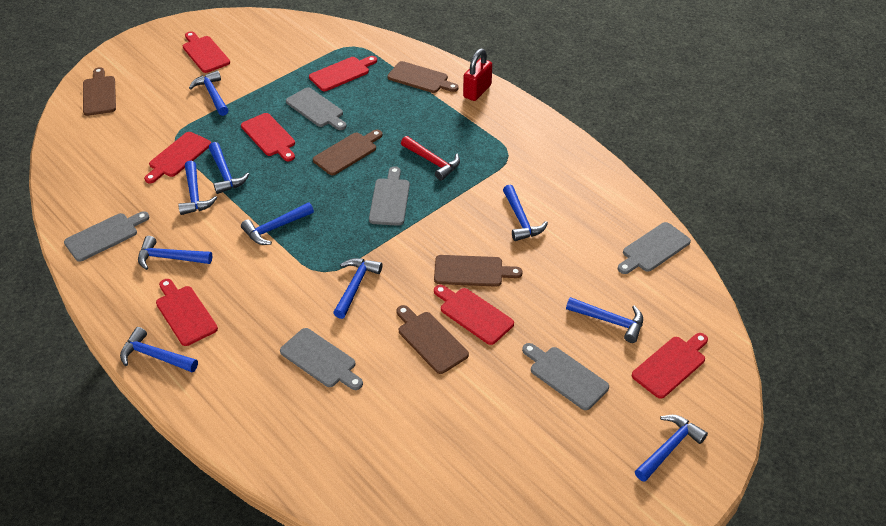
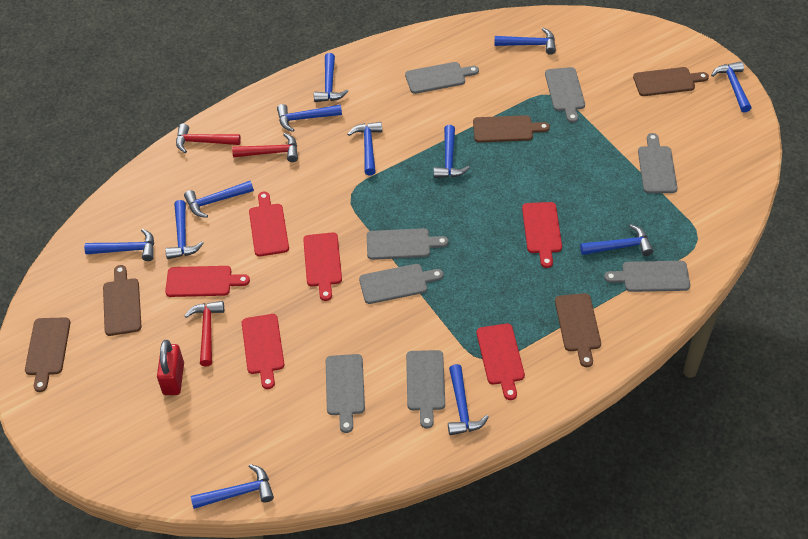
blue hammer: [120,327,198,372] [138,236,212,270] [178,161,217,215] [189,71,228,116] [209,142,249,194] [241,202,314,245] [333,258,382,319] [503,184,548,241] [566,297,643,343] [635,415,708,482] = 10 -> [84,229,154,261] [165,200,204,259] [184,181,254,218] [191,464,274,509] [277,104,342,132] [314,53,348,102] [348,122,382,176] [433,125,470,178] [448,364,489,435] [495,28,556,55] [580,224,653,256] [711,61,751,113] = 12
grey cutting board: [64,211,149,262] [280,328,363,390] [286,87,347,130] [369,166,410,226] [522,343,609,410] [618,222,691,274] = 6 -> [326,354,365,433] [359,264,443,304] [367,228,449,260] [405,62,479,94] [406,350,445,429] [545,67,585,123] [604,261,690,292] [638,133,677,193] = 8
red cutting board: [144,132,211,183] [156,279,218,346] [183,31,230,73] [241,113,295,161] [309,56,377,91] [434,285,514,345] [632,333,708,399] = 7 -> [165,266,250,297] [242,314,284,389] [249,192,289,257] [303,232,342,301] [477,324,525,400] [522,202,562,268] = 6
red hammer: [401,136,460,181] = 1 -> [176,123,241,153] [184,301,224,366] [232,133,298,162] = 3

